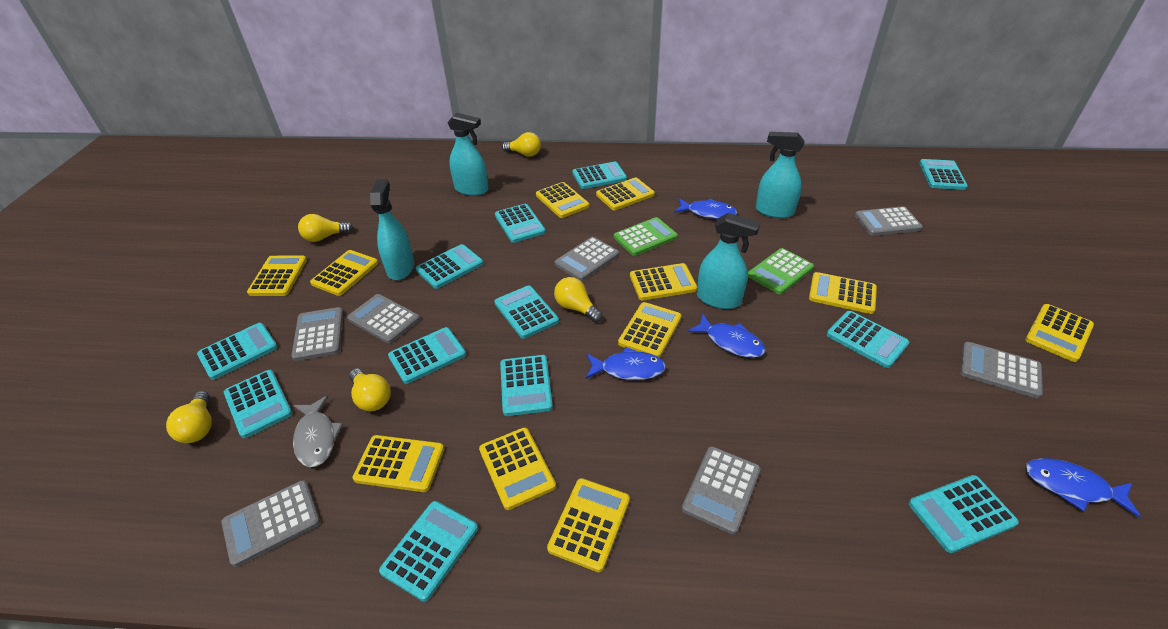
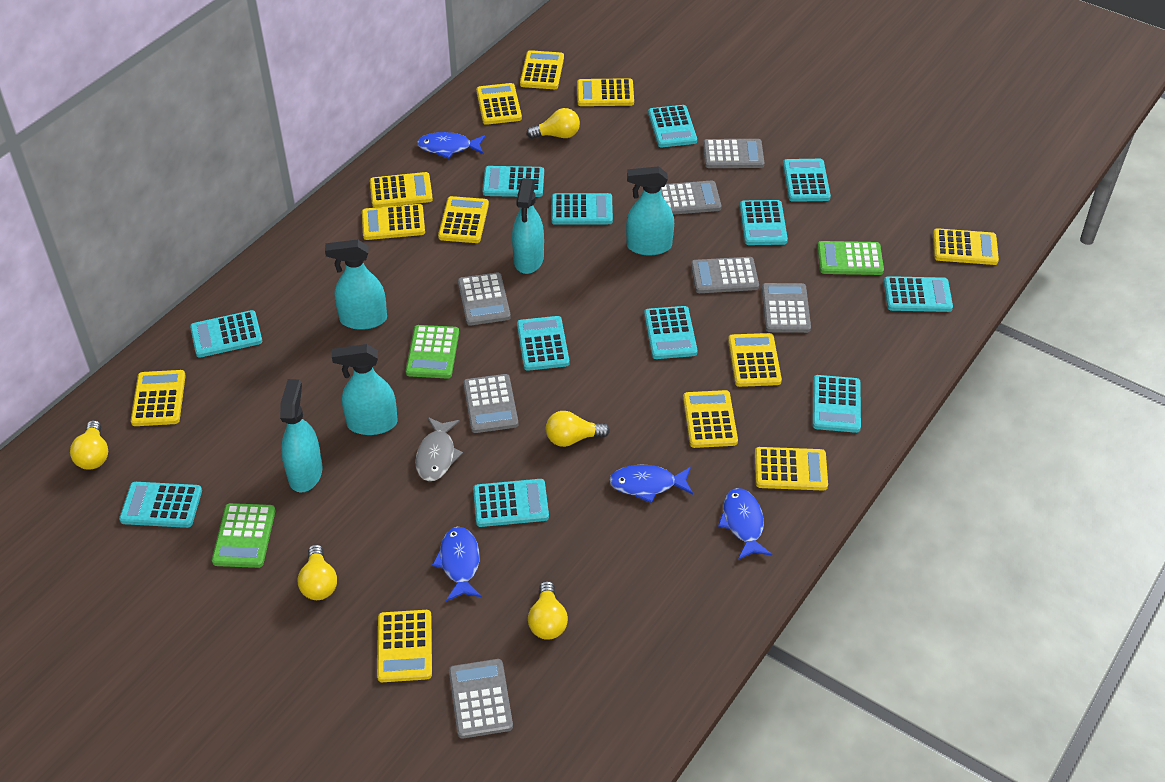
green calculator: [614,217,678,256] [747,248,814,294] = 2 -> [212,503,275,568] [406,325,459,379] [817,241,884,275] = 3
turquoise spray bottle: [370,179,414,280] [447,113,489,196] [697,213,760,309] [756,132,805,218] = 4 -> [280,379,323,492] [325,239,387,330] [332,344,398,435] [512,178,544,274] [626,166,674,256] = 5
yellow calculator: [247,256,307,296] [310,250,378,296] [353,435,444,492] [479,427,556,510] [536,182,589,218] [547,478,630,572] [596,177,655,210] [618,302,682,358] [630,263,697,301] [809,272,877,314] [1025,304,1094,362] = 11 -> [131,370,186,426] [362,204,425,240] [370,172,433,208] [377,610,432,682] [438,196,489,243] [476,83,522,125] [520,50,564,89] [577,78,634,106] [683,390,738,448] [728,333,782,387] [755,447,828,491] [933,228,999,265] = 12

